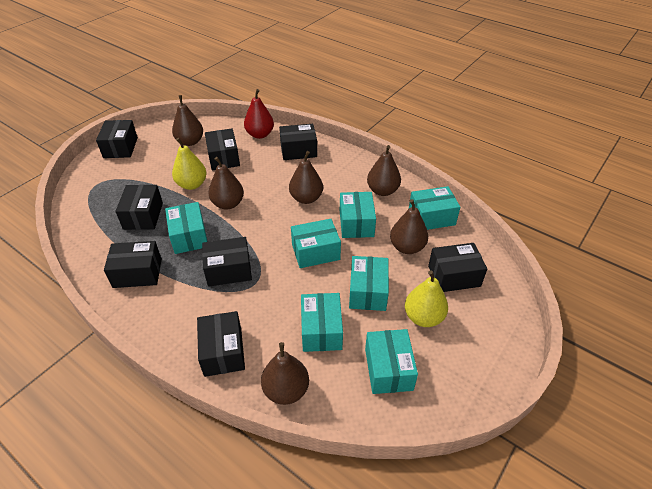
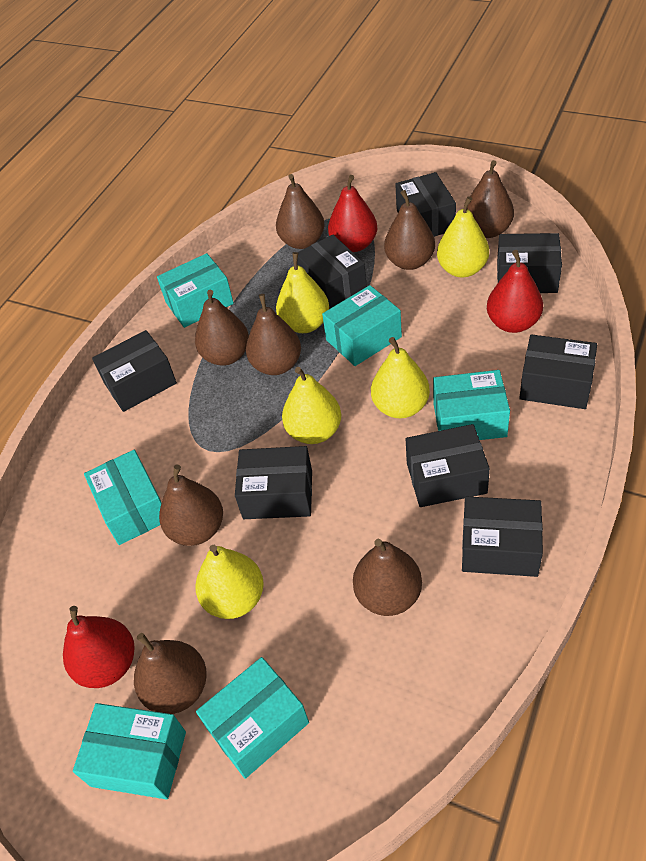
brown pear: [172,95,203,146] [208,157,244,209] [261,342,309,405] [289,151,323,204] [367,145,401,196] [390,199,428,254] = 6 -> [134,633,207,714] [159,464,223,546] [195,290,249,366] [246,294,301,375] [276,174,325,249] [353,539,422,616] [384,190,435,270] [467,160,514,238] = 8
red pear: [244,89,274,139] = 1 -> [63,606,135,688] [328,175,377,252] [487,250,543,333] = 3
turquoise box: [165,202,207,254] [291,219,341,268] [301,293,343,352] [340,192,376,238] [349,256,389,311] [365,329,418,394] [409,186,460,230] = 7 -> [73,703,186,799] [84,450,162,545] [157,253,234,328] [196,657,309,779] [322,285,402,366] [433,370,510,440] = 6
yellow pear: [172,138,206,190] [405,270,448,327] = 2 -> [196,545,264,619] [276,252,329,333] [282,367,341,444] [371,337,430,418] [437,196,489,277] = 5

